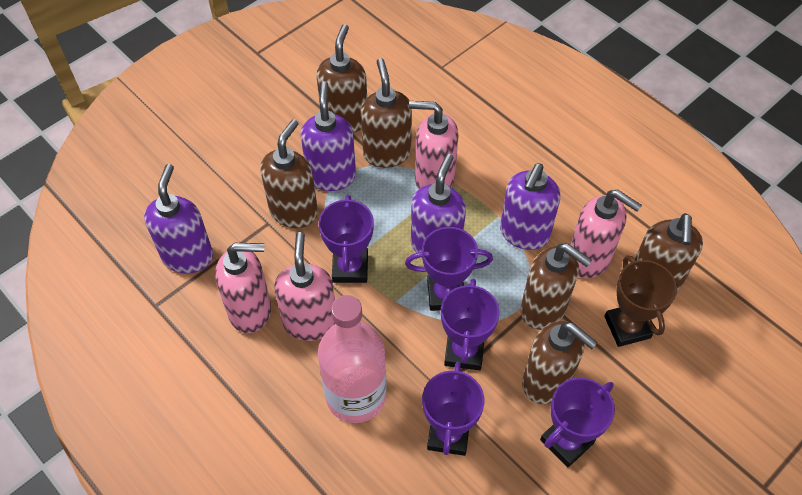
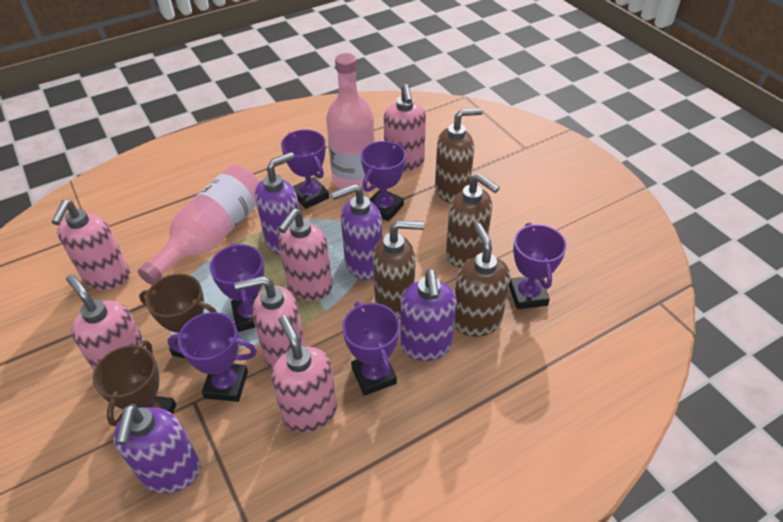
brown soap dispenser: [260,119,318,228] [316,24,367,133] [361,58,412,168] [521,243,592,330] [522,321,598,404] [635,213,703,292] = 6 -> [373,220,424,319] [435,108,483,203] [446,174,500,268] [454,223,510,337] = 4
brown trophy: [604,255,677,347] = 1 -> [92,340,176,426] [139,274,217,359] = 2
pink bottle: [318,295,387,423] = 1 -> [138,165,260,285] [326,53,375,190] = 2
pink soap dispenser: [215,243,271,333] [274,232,335,341] [409,101,459,189] [571,190,642,278] = 4 -> [52,200,130,290] [66,274,146,370] [234,276,306,370] [271,315,337,433] [278,208,333,301] [384,84,426,172] = 6
purple trophy: [318,195,374,283] [405,227,493,311] [422,362,484,456] [441,279,500,370] [540,377,615,467] = 5 -> [167,312,257,402] [210,243,264,332] [281,130,329,209] [342,302,400,396] [361,141,406,221] [509,223,567,309] = 6

